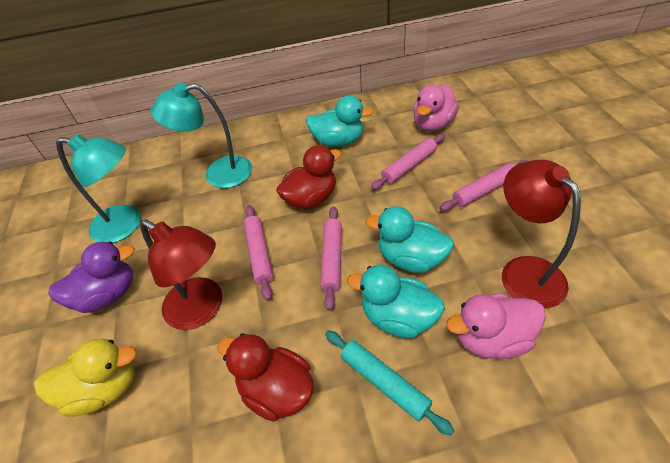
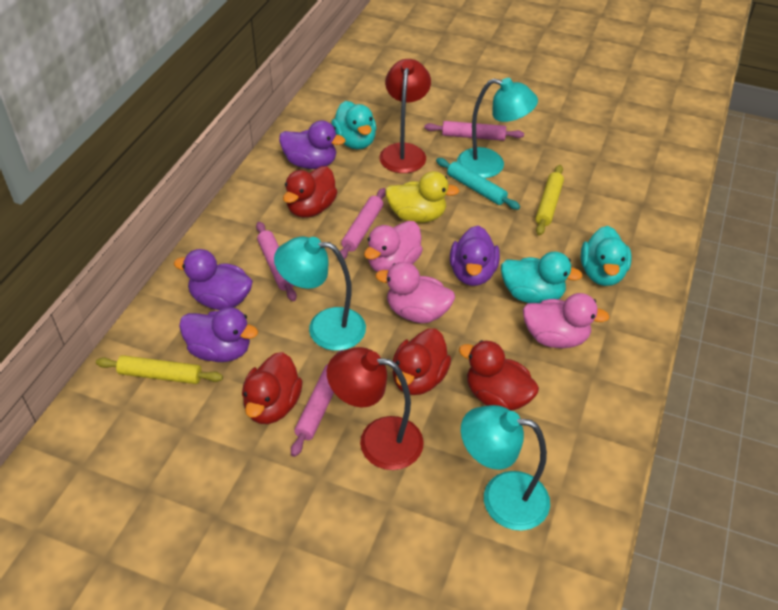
pink duck: [413,85,459,131] [446,294,546,359] = 2 -> [364,221,423,272] [375,262,455,323] [523,293,610,348] = 3
purple duck: [48,241,135,313] = 1 -> [174,249,253,310] [179,307,258,362] [279,120,345,169] [450,226,500,286] = 4
red duck: [218,333,314,422] [276,145,342,209] = 2 -> [242,352,303,424] [283,166,337,218] [393,328,451,395] [459,340,539,411] = 4
turquoise lamp: [56,134,141,243] [151,83,252,188] = 2 -> [274,236,366,351] [457,78,538,178] [461,405,550,531] = 3
yellow rolling pin: none = 0 -> [96,355,223,384] [535,165,564,235] = 2

